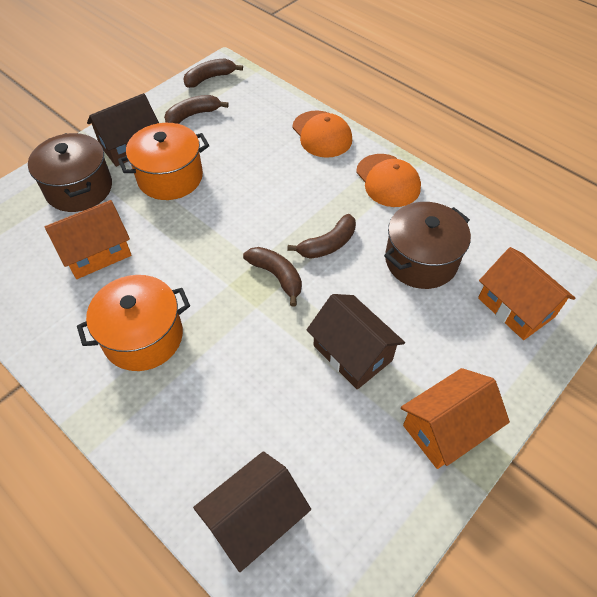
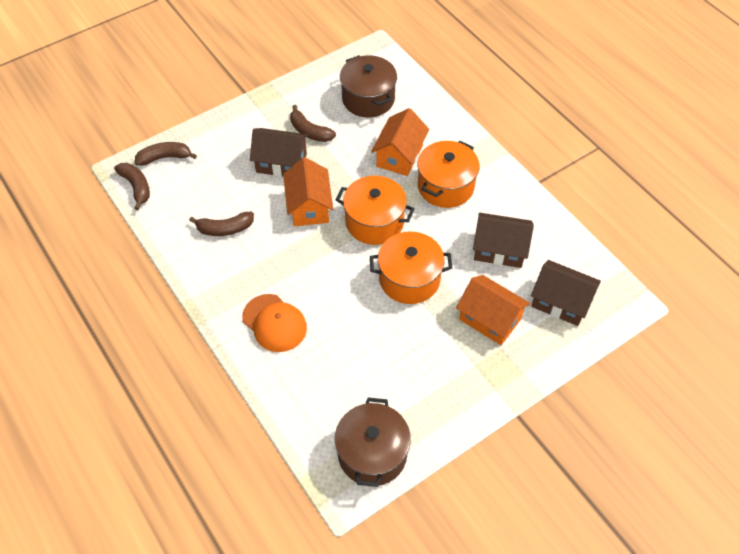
orange cap: [292,110,352,158] [356,154,421,207] = 2 -> [242,294,307,352] = 1
orange pot: [77,275,190,371] [118,123,209,200] = 2 -> [336,176,415,245] [370,232,452,304] [417,141,479,208] = 3

